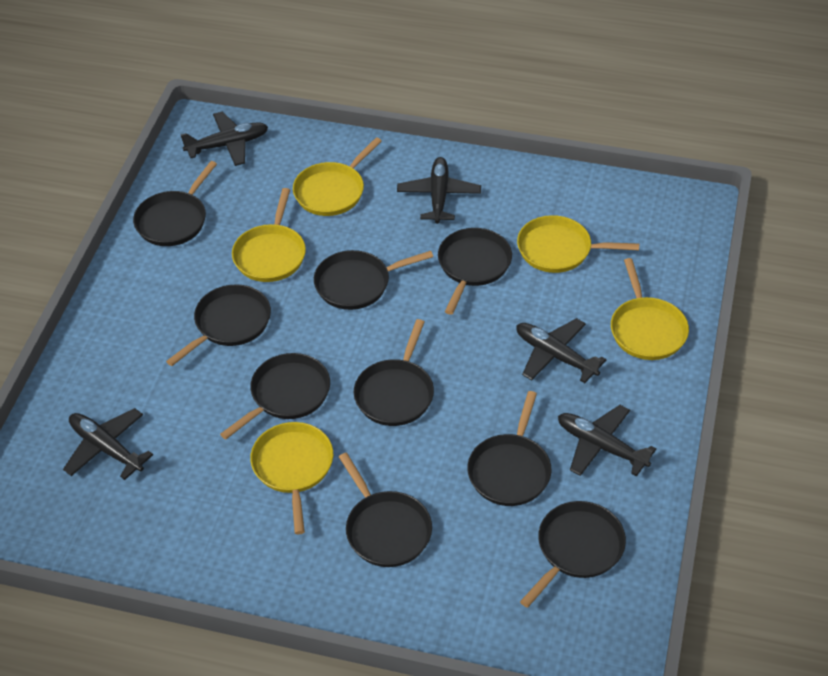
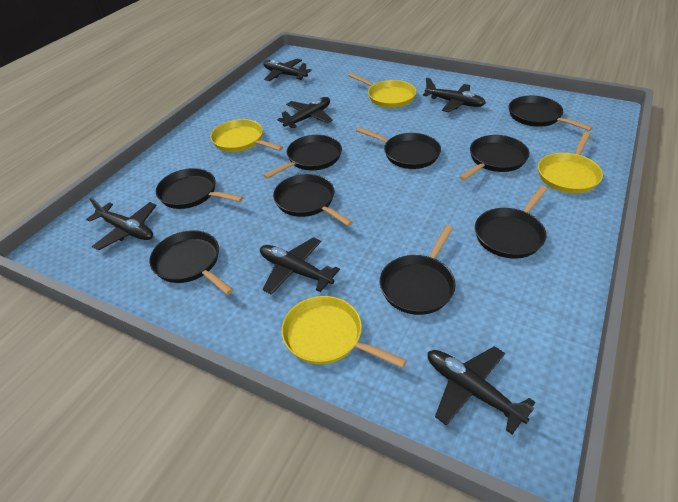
black plane: [63,408,153,480] [181,112,268,166] [397,157,481,224] [516,318,606,383] [558,405,656,476] = 5 -> [86,198,157,250] [260,237,340,294] [263,59,312,81] [277,97,333,128] [423,78,486,112] [428,346,535,435] = 6
yellow pan: [232,188,306,282] [250,422,333,535] [293,137,382,216] [517,215,639,273] [611,258,689,360] = 5 -> [210,119,283,152] [282,296,407,368] [348,73,416,108] [538,132,603,193] = 4

